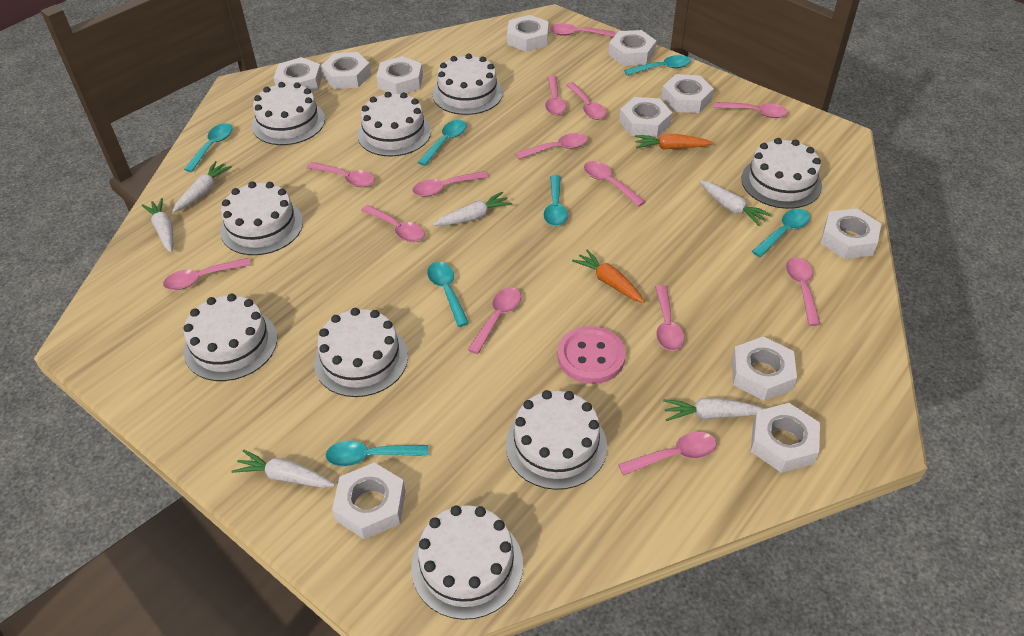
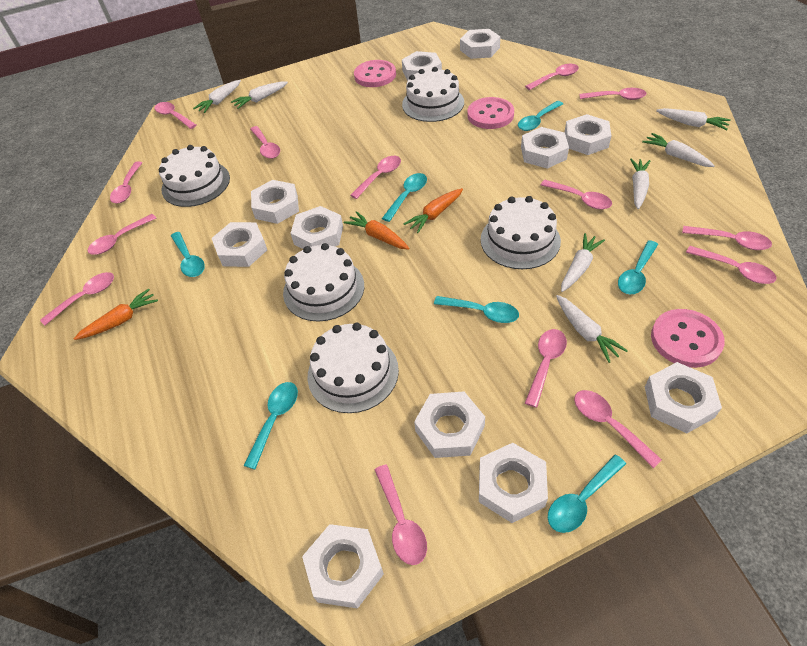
orange carrot: [572,249,645,303] [635,134,713,149] = 2 -> [73,289,158,340] [344,211,409,250] [404,188,463,233] = 3
pink button: [557,326,626,384] = 1 -> [354,60,396,87] [467,97,514,129] [651,309,725,368] = 3
white cake: [184,294,277,381] [220,181,303,255] [252,82,325,145] [314,308,408,397] [357,92,431,156] [411,505,523,620] [433,54,503,115] [506,390,607,490] [741,138,822,209] = 9 -> [159,145,230,207] [283,243,364,321] [308,322,399,413] [402,67,464,122] [481,196,561,269] = 5
white carrot: [141,198,173,252] [173,161,232,212] [232,450,335,488] [433,192,512,226] [663,398,765,421] [699,180,772,226] = 6 -> [193,80,241,113] [231,82,288,109] [556,295,628,363] [561,233,605,292] [630,158,650,209] [642,133,715,167] [656,108,731,130] = 7

